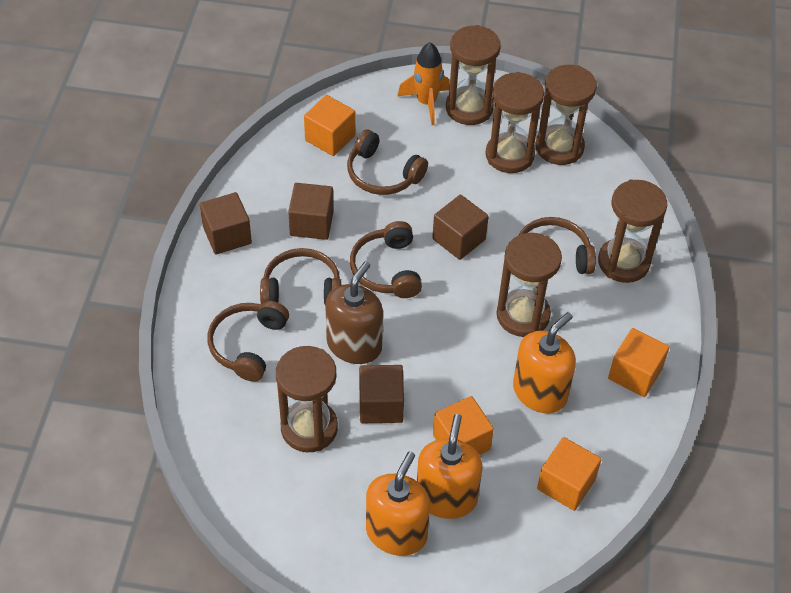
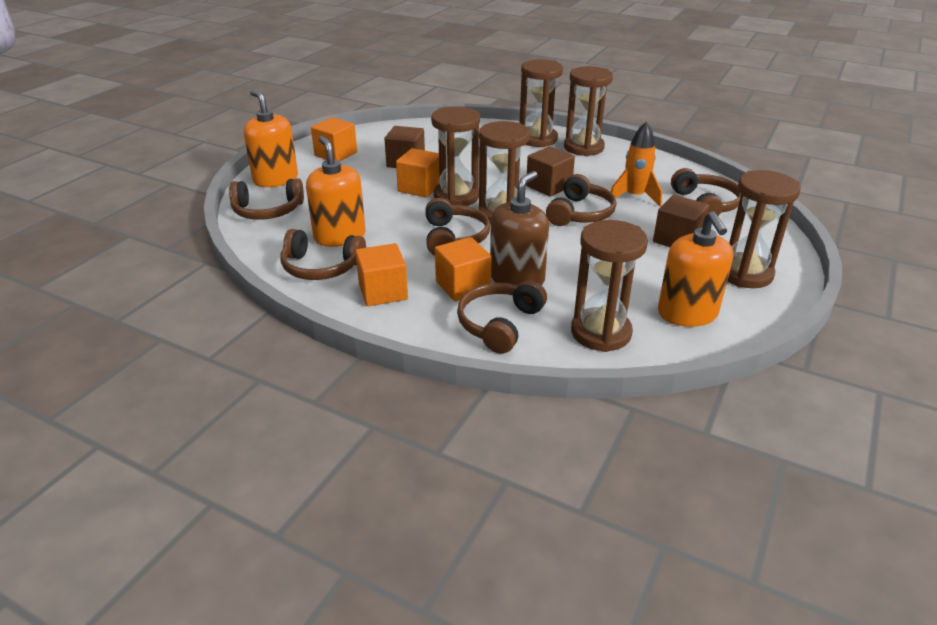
brown cube: [200,192,252,254] [288,183,334,240] [359,365,404,423] [432,195,489,260] = 4 -> [384,126,425,168] [526,146,575,197] [653,195,709,247] = 3
brown headphones: [207,301,289,382] [260,248,341,305] [347,129,428,195] [350,221,422,298] [519,217,596,274] = 5 -> [229,178,304,220] [281,229,366,280] [425,198,490,256] [457,280,547,354] [546,174,616,226] [671,168,741,216] = 6

